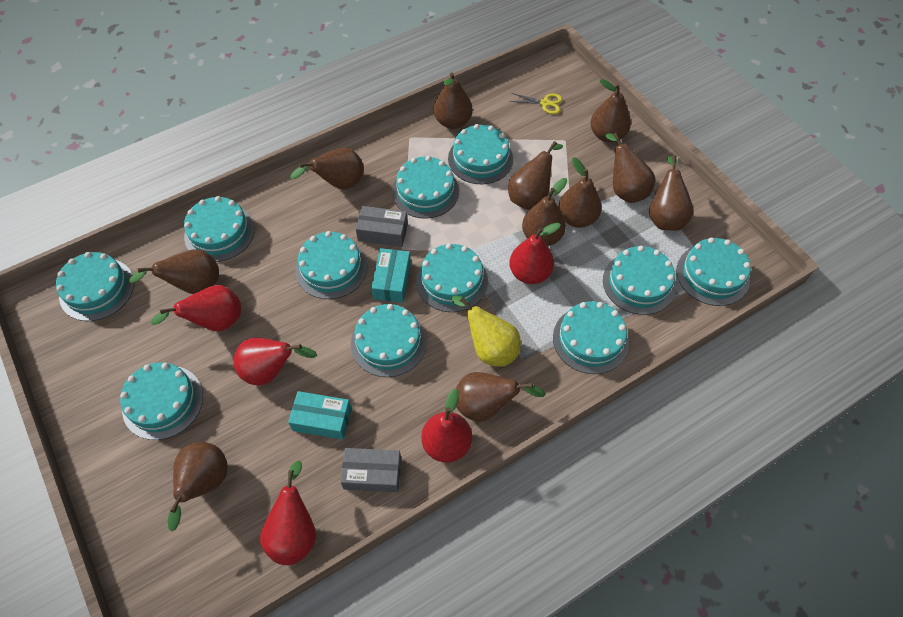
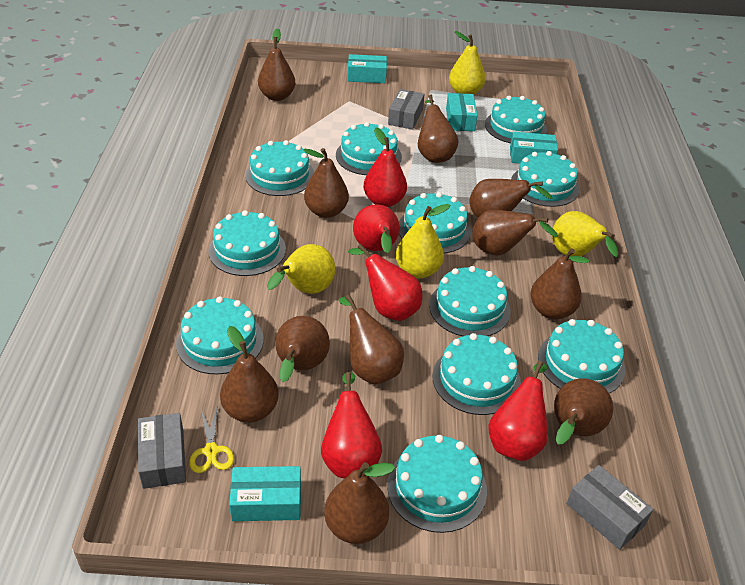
grey box: [340,448,401,492] [356,206,408,247] = 2 -> [138,413,186,489] [388,89,425,130] [567,465,653,550] = 3
turquoise box: [288,391,352,440] [371,248,411,303] = 2 -> [229,466,301,521] [348,54,387,83] [446,93,478,131] [510,132,558,164] = 4
yellow pear: [451,296,521,367] = 1 -> [267,244,335,294] [396,204,450,278] [449,31,486,94] [552,211,618,257] = 4

